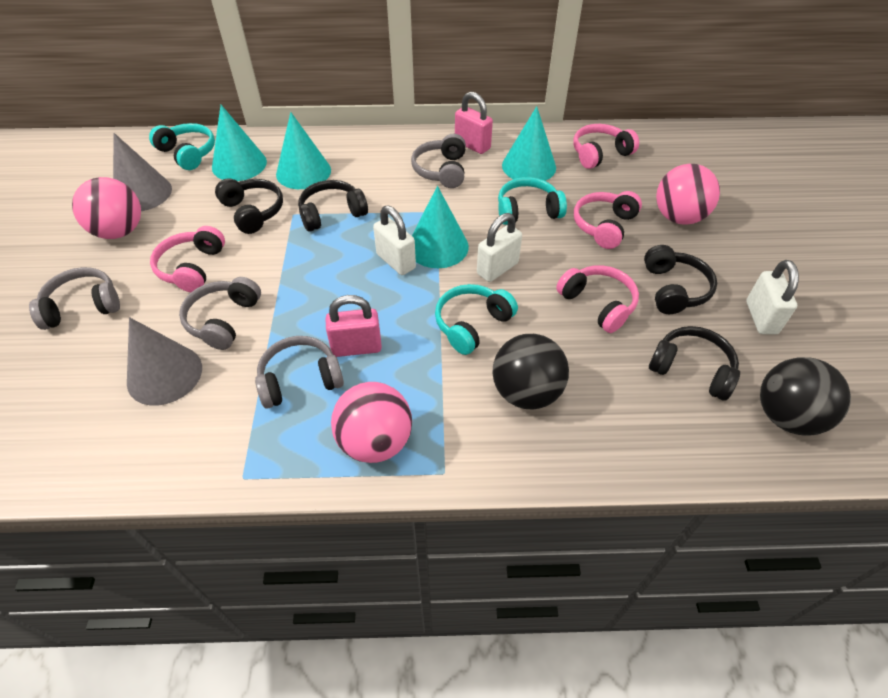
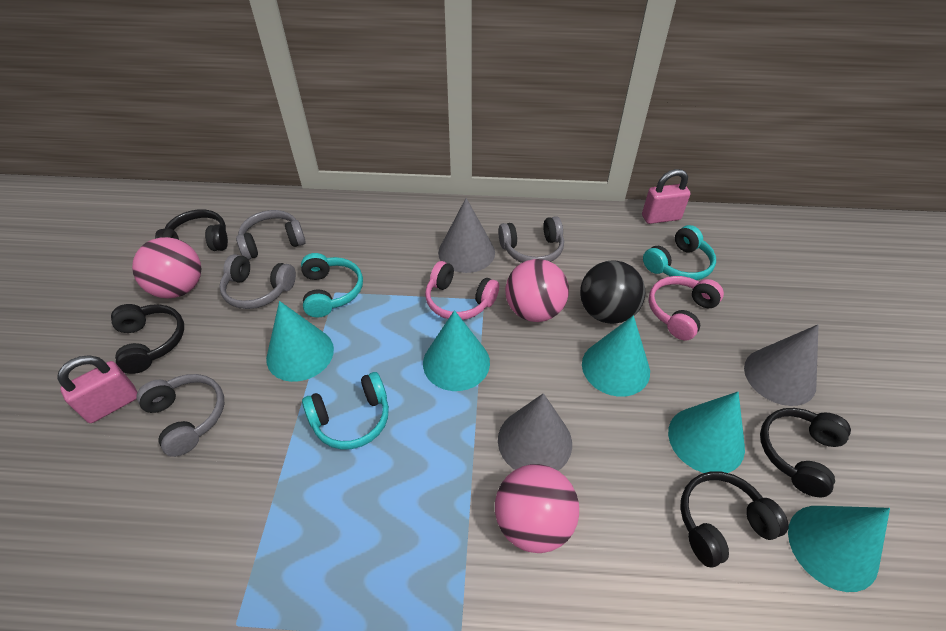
black ball: [492,334,569,410] [760,357,851,436] = 2 -> [580,261,645,324] = 1
grey cone: [113,133,172,211] [127,317,202,405] = 2 -> [438,198,495,273] [498,393,572,470] [744,325,818,406] = 3
pink headphones: [150,226,225,292] [556,265,639,333] [573,124,639,169] [574,191,642,249] = 4 -> [425,261,499,320] [648,276,724,340] = 2
turquoise cone: [212,105,267,181] [276,112,331,189] [412,186,469,268] [502,106,556,181] = 4 -> [266,301,334,382] [423,310,490,391] [582,315,650,397] [668,392,745,473] [788,506,890,592] = 5
white padlock: [373,206,416,275] [477,213,522,282] [746,260,799,335] = 3 -> none = 0

